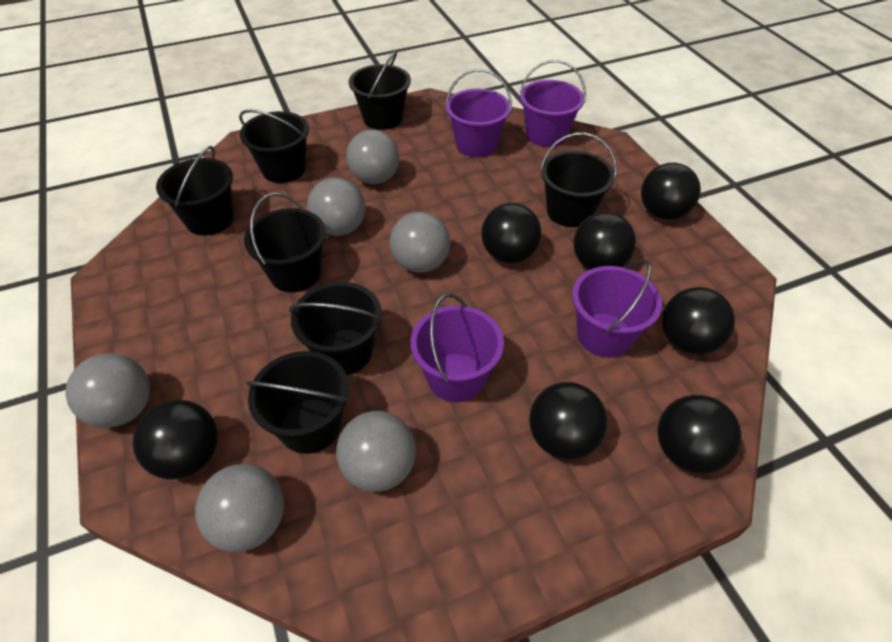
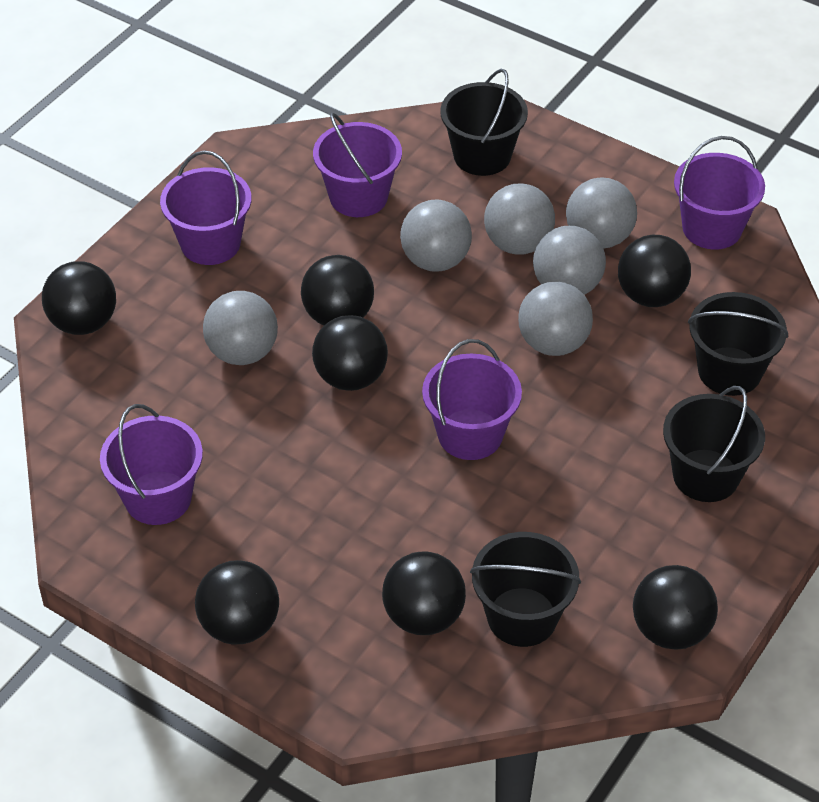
black bucket: [156,146,234,236] [239,110,309,183] [244,193,326,292] [246,351,349,454] [289,282,383,375] [349,50,411,130] [540,132,617,227] = 7 -> [440,69,528,176] [470,532,581,647] [663,386,765,502] [688,292,788,396] = 4
purple bucket: [411,293,504,402] [446,69,512,157] [520,60,586,147] [572,260,662,357] = 4 -> [100,404,203,525] [160,151,252,265] [313,113,402,217] [422,339,522,460] [674,136,765,250] = 5

